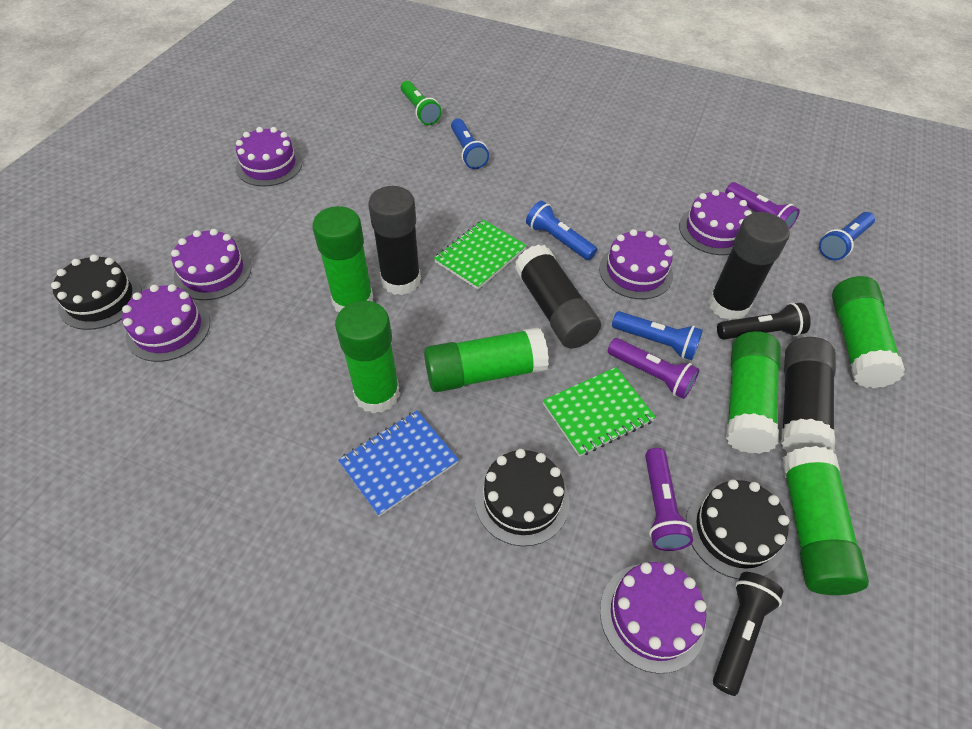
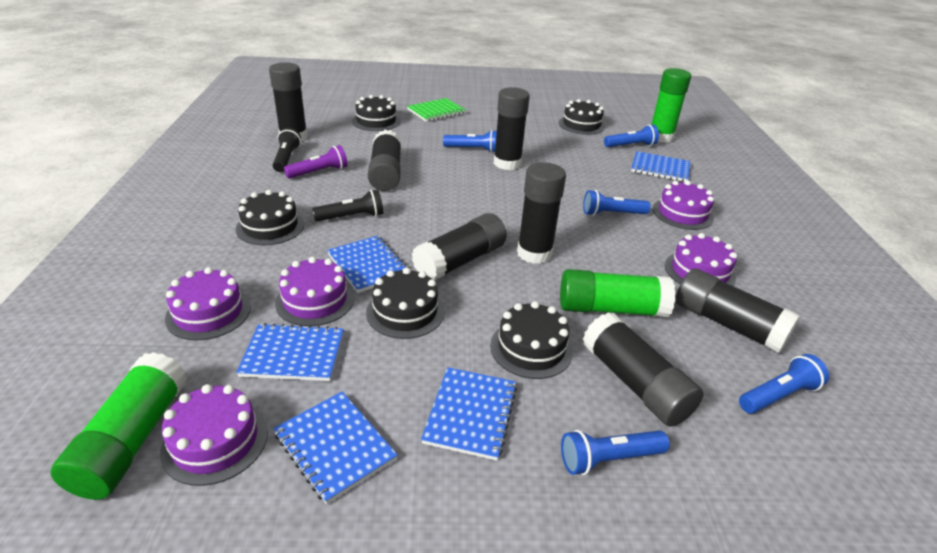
black cake: [51,254,142,330] [475,449,570,546] [686,480,789,579] = 3 -> [236,190,304,245] [352,95,400,131] [366,268,445,339] [490,301,573,379] [559,99,605,135] = 5
black glue stick: [368,186,421,295] [514,244,601,349] [708,212,790,320] [781,337,836,453] = 4 -> [269,62,308,141] [368,130,402,191] [412,213,507,280] [494,87,530,170] [517,162,566,264] [583,312,704,427] [675,268,800,353] = 7
blue flashlight: [451,118,489,169] [526,201,597,260] [612,311,703,360] [819,212,875,260] = 4 -> [443,130,497,153] [561,430,670,475] [583,190,651,216] [604,124,659,147] [739,354,829,414] = 5
blue notebook: [338,411,459,517] = 1 -> [236,323,344,381] [273,392,397,504] [327,236,408,293] [421,367,517,461] [631,151,690,182] = 5
green flashlight: [401,81,441,125] = 1 -> none = 0
green glue stick: [312,206,373,312] [335,301,400,414] [424,327,549,392] [726,331,781,454] [782,446,869,595] [832,276,905,388] = 6 -> [50,352,187,500] [560,269,676,317] [651,68,691,143] = 3
green notebook: [434,220,527,290] [543,367,656,457] = 2 -> [407,98,466,122] = 1
purple cake: [122,284,210,362] [171,229,252,300] [236,127,302,187] [599,229,673,299] [600,562,706,673] [679,190,752,255] = 6 -> [160,384,268,486] [165,267,251,340] [275,257,354,326] [652,181,714,230] [665,233,737,286] = 5
purple flashlight: [608,338,699,399] [645,448,693,551] [725,182,800,229] = 3 -> [284,145,348,179] = 1

